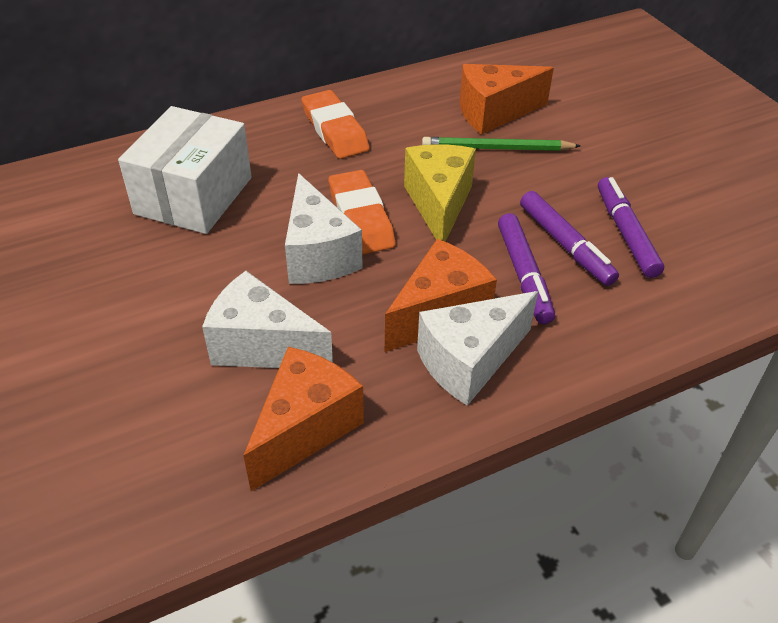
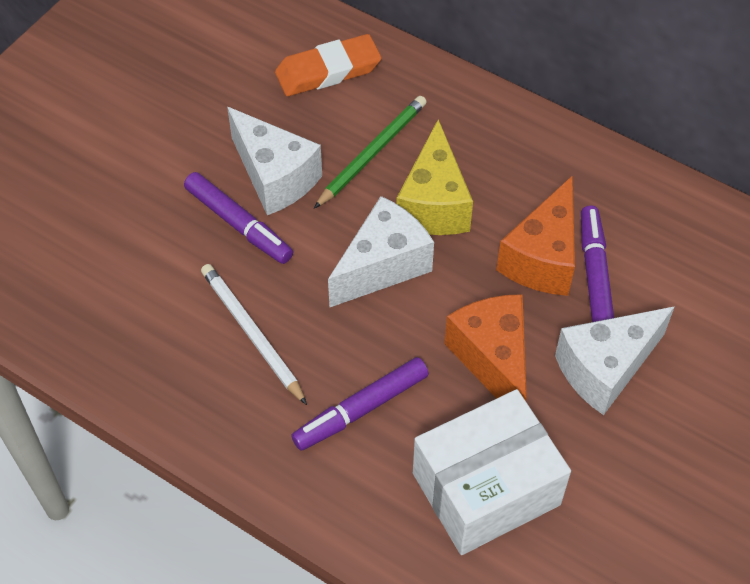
orange cheese: [243,347,364,491] [385,239,497,352] [460,64,554,135] = 3 -> [444,294,527,401] [496,175,575,296] = 2
orange eraser: [301,90,370,159] [329,170,396,255] = 2 -> [275,34,381,96] = 1
white pencil: none = 0 -> [201,264,307,405] = 1

